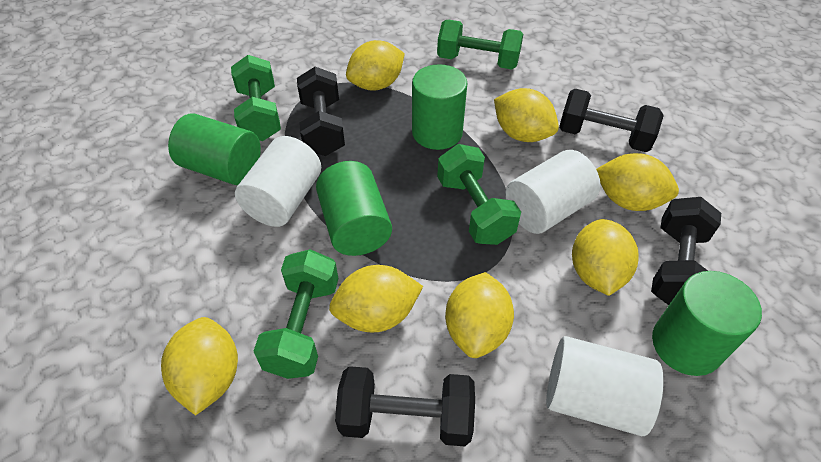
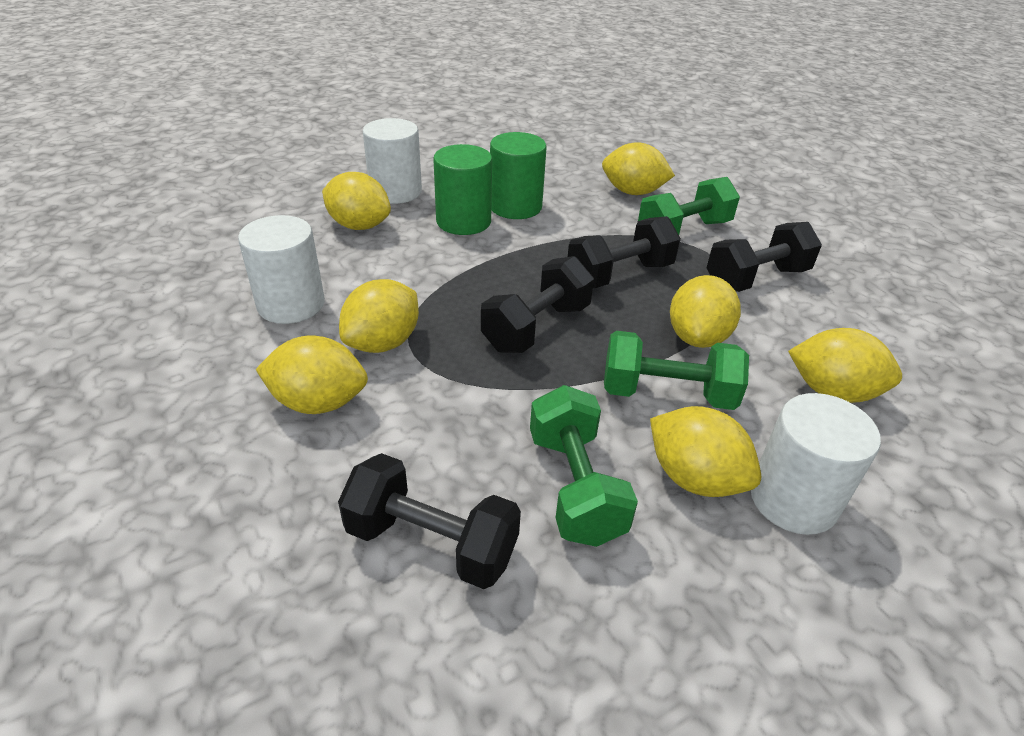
green cylinder: [168,113,261,185] [316,161,392,256] [412,64,467,150] [652,271,762,376] = 4 -> [433,144,492,235] [490,132,547,219] = 2
green dumbbell: [231,55,281,141] [253,249,338,379] [437,20,523,69] [437,144,521,245] = 4 -> [530,385,638,547] [604,331,749,410] [638,177,740,235] = 3

